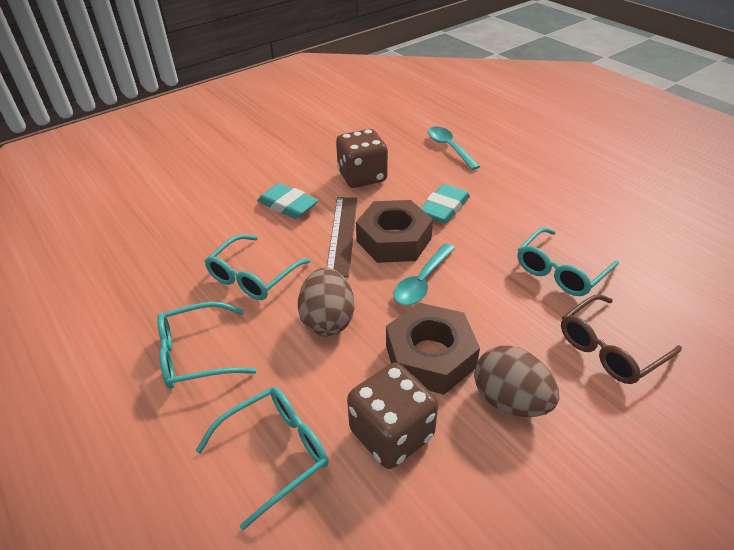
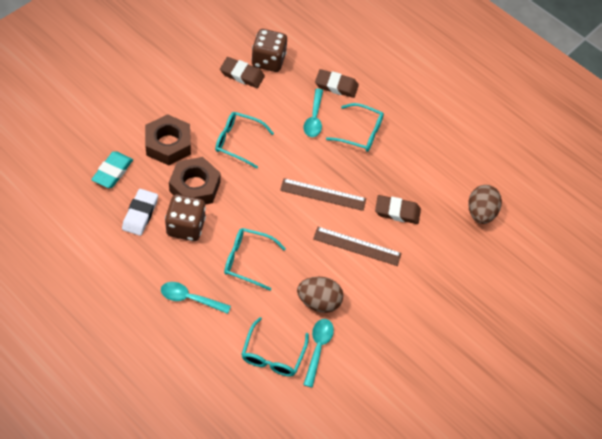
brown eraser: none = 0 -> [220,57,265,88] [315,69,359,98] [375,195,421,224] = 3
brown glasses: [561,294,682,384] = 1 -> none = 0
brown ruler: [327,197,357,277] = 1 -> [280,178,366,211] [313,227,402,266] = 2
turquoise eraser: [257,183,319,219] [421,184,470,223] = 2 -> [91,151,133,188] = 1
turquoise spoon: [393,243,455,305] [428,126,481,170] = 2 -> [161,282,231,314] [303,89,323,137] [303,319,334,388] = 3
white eraser: none = 0 -> [122,189,158,236] = 1

